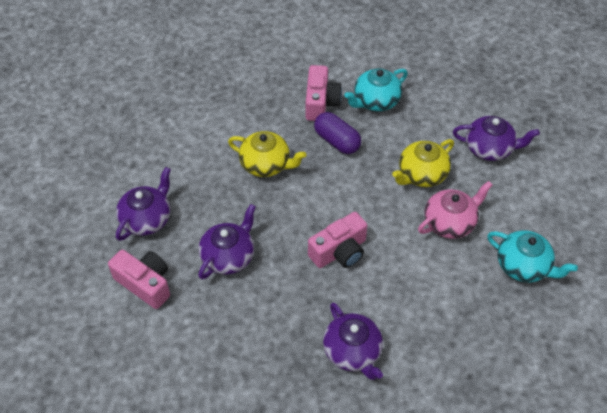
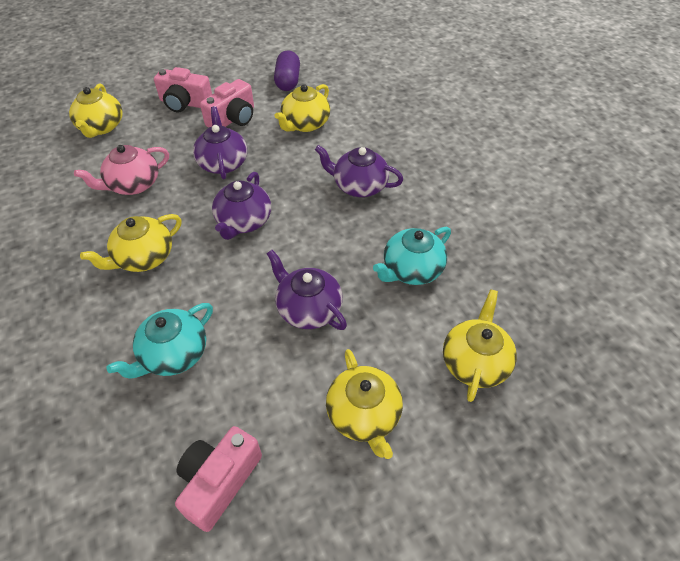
yellow teapot: [228,131,306,177] [392,139,454,187] = 2 -> [69,84,123,138] [80,214,181,272] [275,84,330,132] [326,349,403,459] [443,289,517,402] = 5

